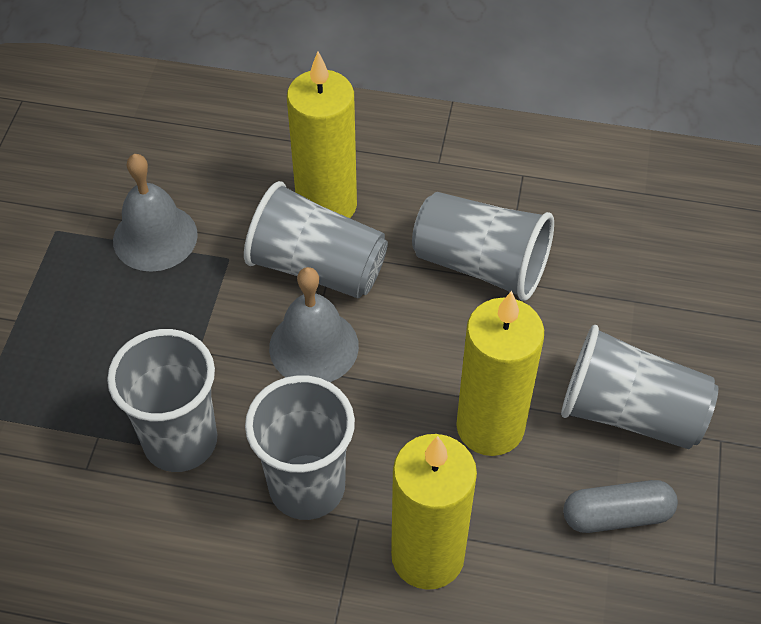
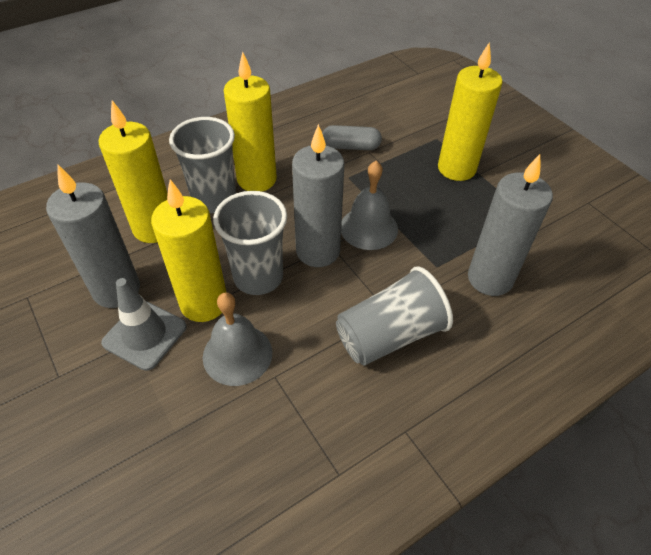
grey candle: none = 0 -> [46,164,140,308] [292,124,344,267] [468,154,553,296] = 3
grey cup: [107,329,217,472] [244,181,388,298] [245,375,355,520] [412,192,554,301] [561,325,718,449] = 5 -> [169,117,236,213] [213,191,287,295] [336,266,453,366] = 3
grey traffic cone: none = 0 -> [101,278,187,371] = 1
yellow candle: [287,52,357,218] [391,434,477,590] [456,291,544,456] = 3 -> [99,100,168,243] [151,179,227,322] [224,51,277,192] [438,42,503,181] = 4

